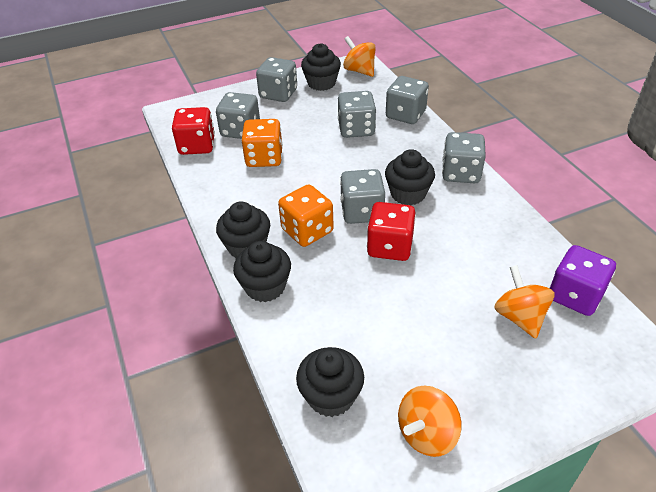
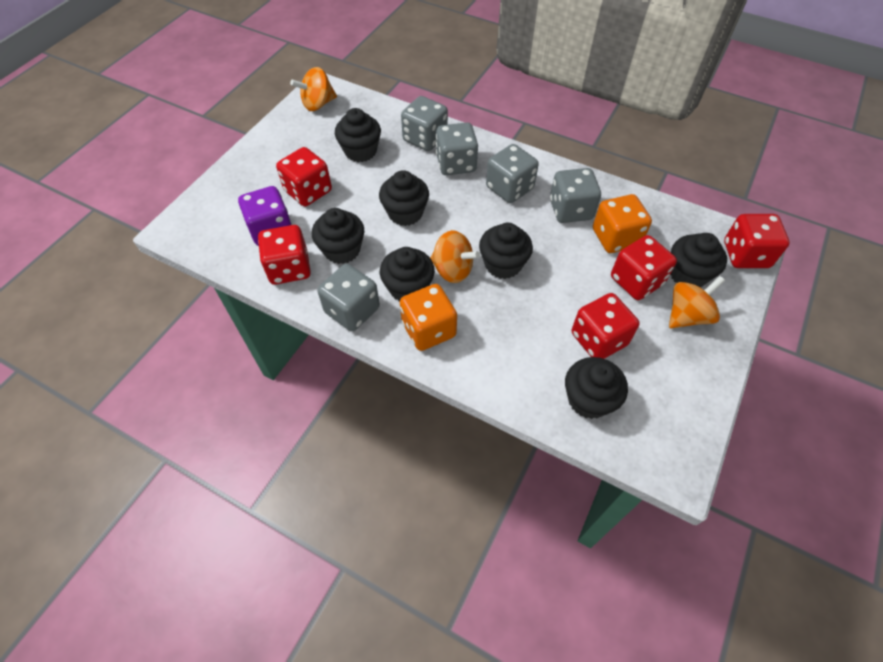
black cupcake: [216,201,270,258] [233,241,291,302] [296,347,364,417] [301,43,341,91] [385,149,435,205] = 5 -> [312,208,364,264] [335,108,381,162] [379,170,429,226] [380,247,435,302] [479,223,533,279] [565,357,628,419] [670,233,727,287] = 7
grey dice: [216,92,260,139] [256,57,297,102] [338,91,376,138] [340,169,385,224] [386,76,429,124] [442,132,486,183] = 6 -> [318,264,380,331] [401,96,448,151] [436,122,478,175] [486,144,539,203] [550,168,601,223] = 5
red dice: [172,107,215,155] [367,202,416,261] = 2 -> [258,225,311,285] [276,147,332,207] [572,293,639,359] [611,235,677,300] [724,214,790,268] = 5

